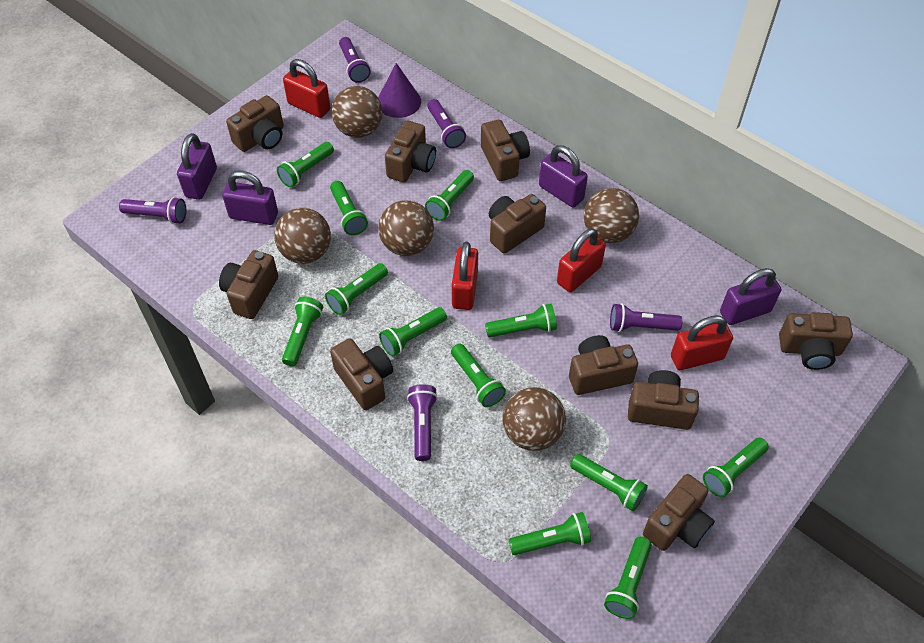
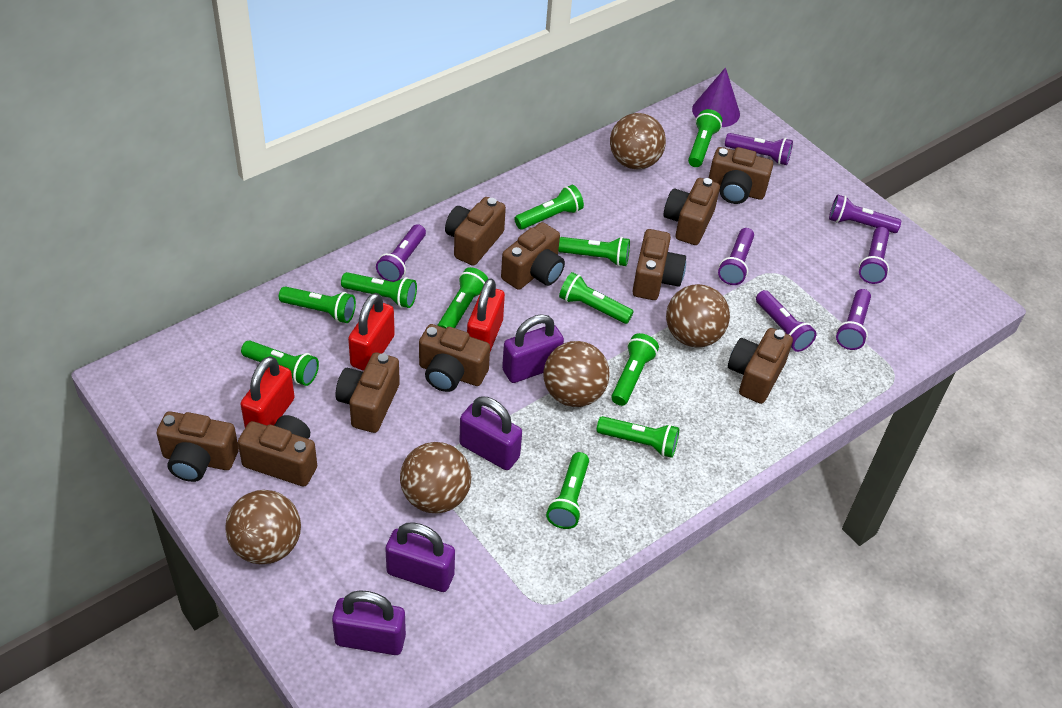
green flashlight: [277,142,334,187] [282,296,323,366] [325,263,388,315] [330,181,368,235] [379,307,447,356] [425,170,474,221] [451,344,506,407] [485,304,557,337] [509,512,591,555] [570,454,648,511] [604,537,652,619] [703,438,769,497] = 12 -> [241,340,319,386] [279,286,356,323] [341,272,417,308] [437,267,488,328] [514,185,584,230] [546,452,589,529] [558,237,630,267] [559,272,634,324] [597,416,679,458] [611,333,659,406] [688,109,722,167] = 11
purple flashlight: [119,197,186,224] [339,37,371,83] [407,384,438,461] [427,99,466,148] [610,303,682,332] = 5 -> [376,224,426,282] [718,228,754,285] [725,133,793,165] [756,290,817,352] [829,195,901,233] [836,289,871,350] [859,227,889,284] = 7
red padlock: [283,59,330,118] [452,242,478,310] [557,228,606,292] [671,315,733,370] = 4 -> [241,356,295,428] [348,293,395,371] [467,278,505,351] = 3

